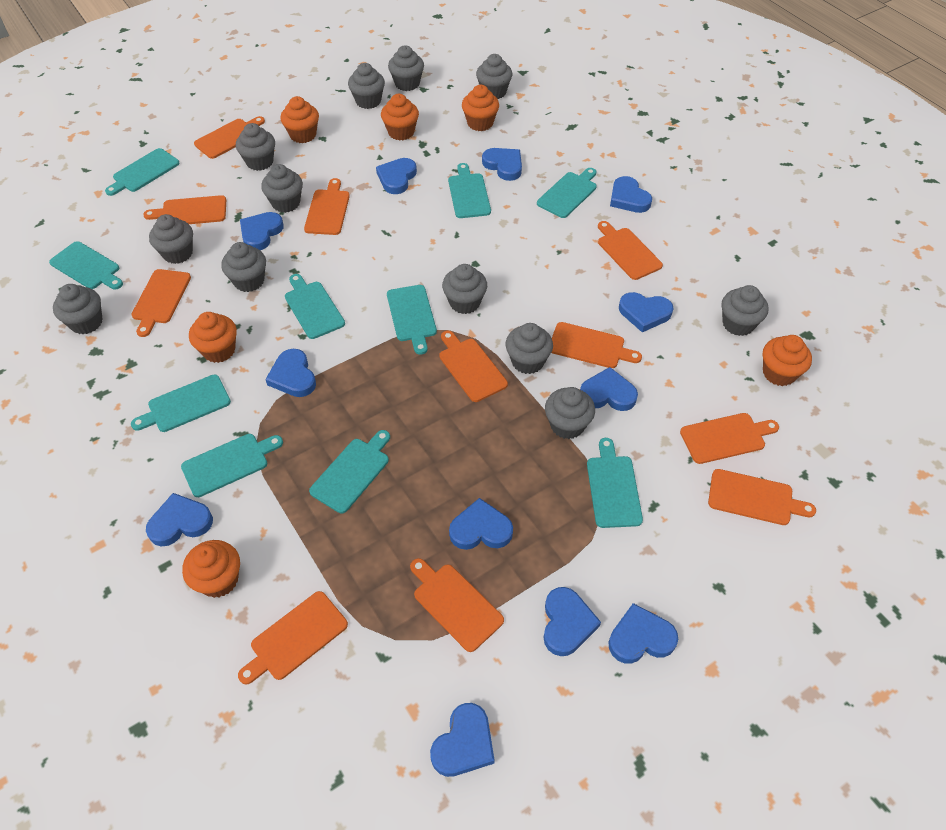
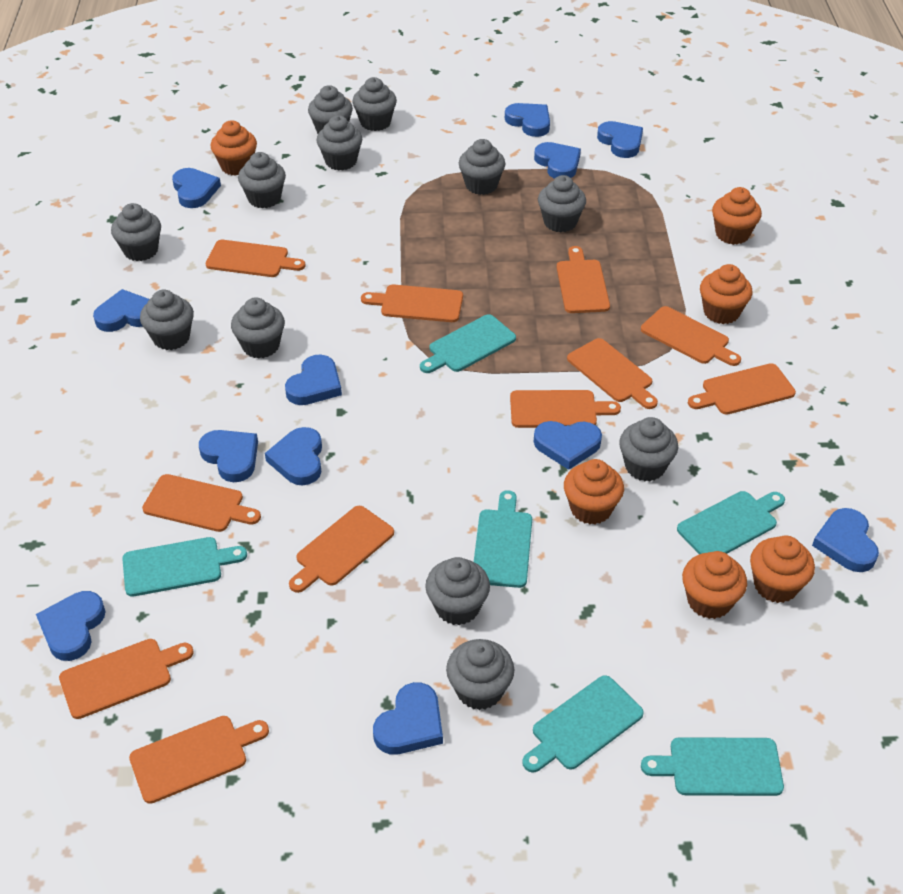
turquoise cutting board: [49,241,123,290] [105,148,180,196] [131,375,231,432] [181,434,283,497] [285,274,345,339] [309,430,390,513] [387,285,437,355] [448,163,491,218] [537,168,597,218] [587,438,643,528] = 10 -> [122,537,247,597] [420,314,516,373] [474,490,532,588] [522,675,644,773] [641,737,784,796] [677,491,785,554] = 6

